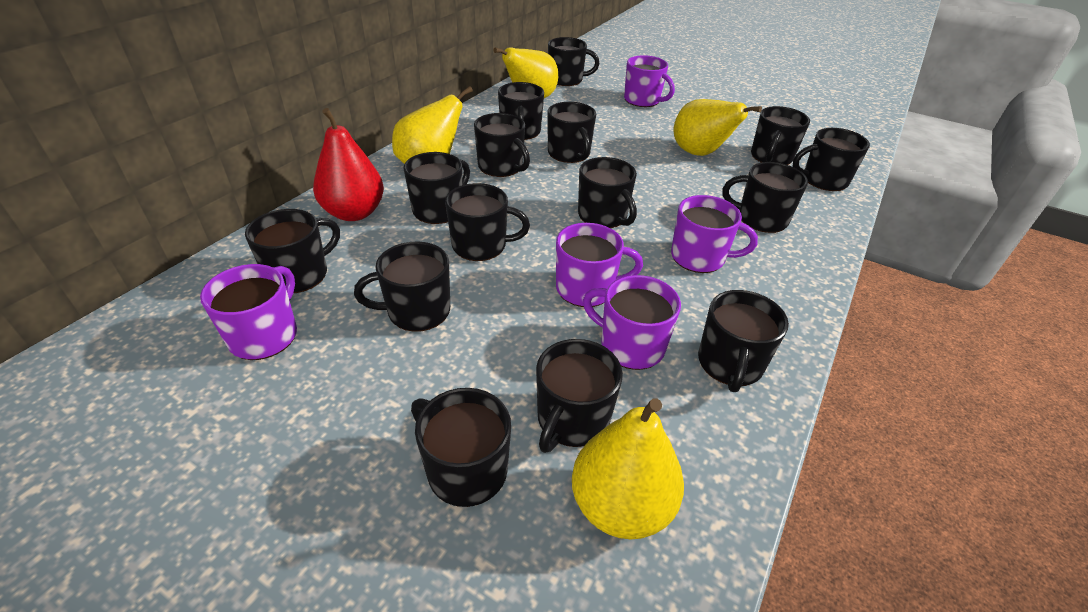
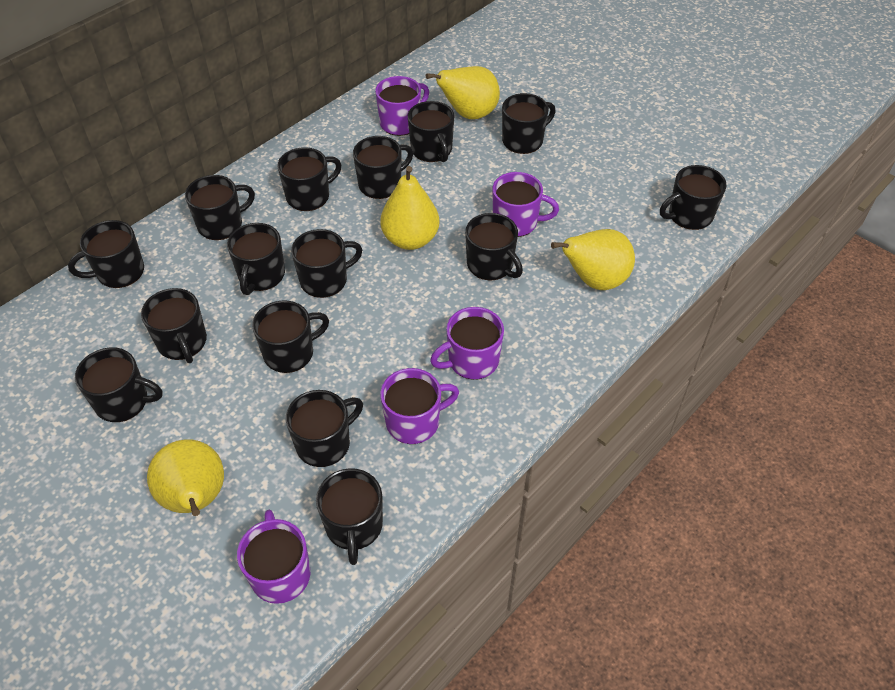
red pear: [313,108,384,221] = 1 -> none = 0

